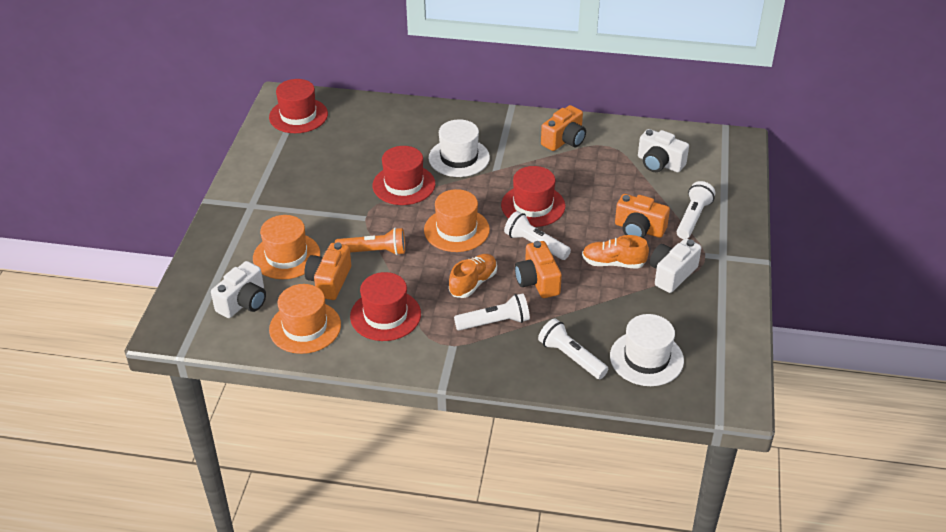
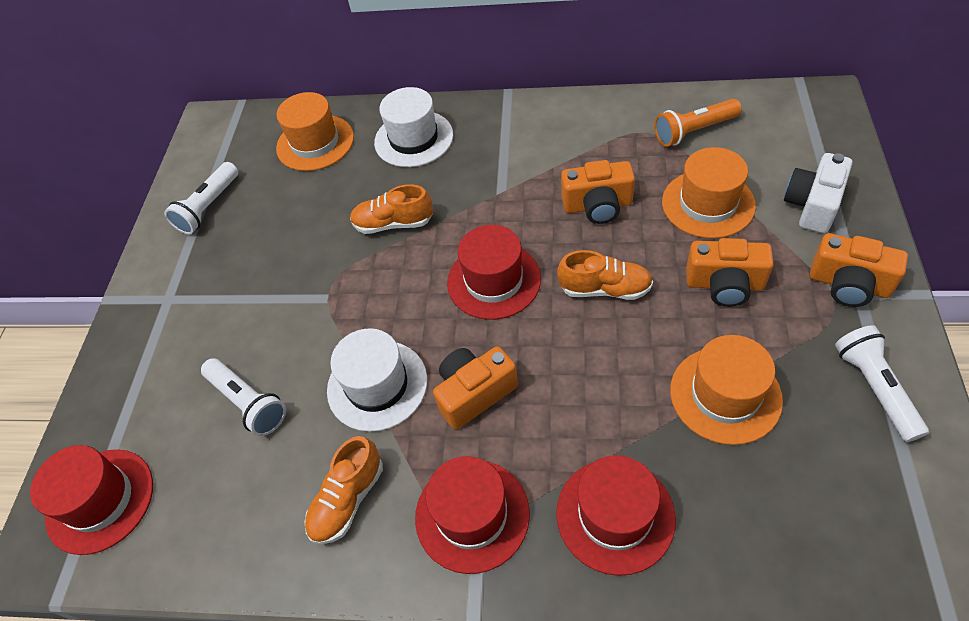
orange shoe: [449,254,497,298] [582,235,649,269] = 2 -> [304,436,383,544] [350,184,433,234] [557,250,653,300] = 3
white camera: [211,261,266,318] [638,129,689,172] [650,238,701,293] = 3 -> [784,153,852,234] = 1
white flashlight: [454,293,530,331] [504,211,571,260] [538,318,608,379] [677,181,715,239] = 4 -> [164,162,238,234] [201,358,286,436] [835,325,929,442] = 3

